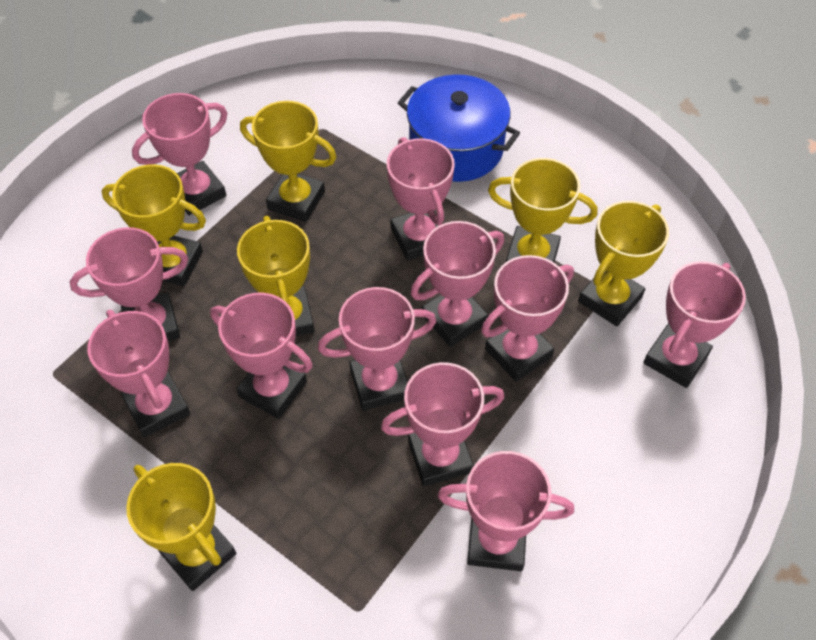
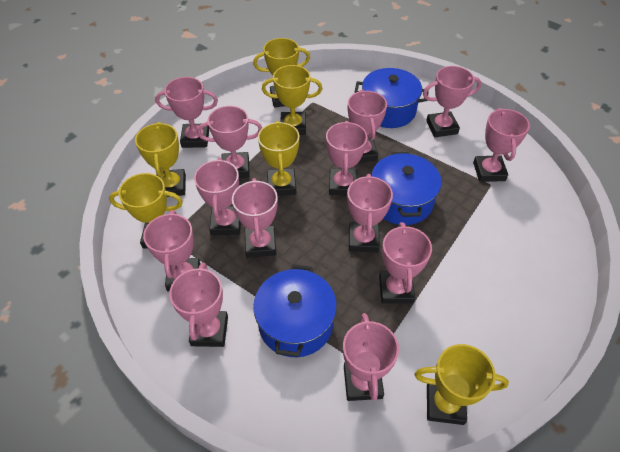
blue pot: [398,74,520,182] = 1 -> [253,265,337,357] [355,68,429,128] [371,152,442,225] = 3
pink trophy: [69,227,188,341] [87,310,190,438] [132,93,228,215] [210,293,313,419] [318,287,436,411] [381,362,504,486] [387,137,455,261] [410,221,504,347] [438,451,574,571] [481,255,574,382] [643,261,746,388] = 11 -> [143,210,200,291] [155,77,218,148] [169,263,228,347] [194,158,241,235] [197,106,262,178] [232,178,278,258] [326,121,368,196] [343,313,399,401] [347,174,393,253] [348,90,387,163] [379,222,432,304] [423,66,481,137] [473,108,530,182] = 13

